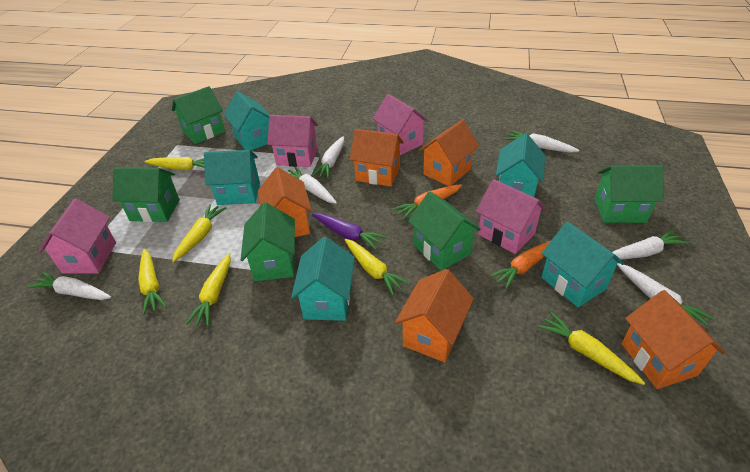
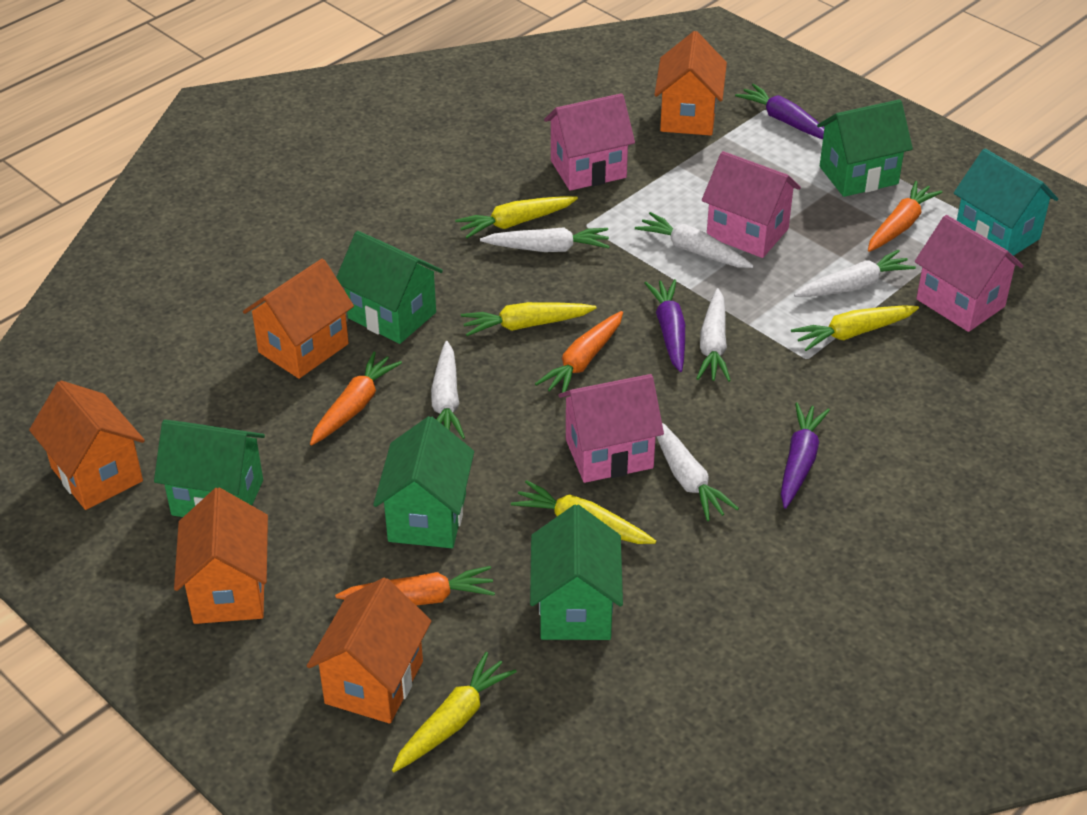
orange carrot: [392,184,462,220] [489,241,551,290] = 2 -> [310,352,402,446] [335,566,495,606] [535,311,623,393] [868,181,942,252] = 4
purple carrot: [312,214,387,250] = 1 -> [644,279,685,372] [735,84,824,139] [781,403,830,509] = 3
turquoise house: [204,150,260,205] [224,91,270,150] [291,237,355,321] [496,133,545,197] [541,222,624,307] = 5 -> [954,149,1058,256] = 1
yellow carrot: [138,249,167,315] [145,157,204,170] [172,204,226,262] [186,253,231,326] [344,239,410,295] [538,312,645,385] = 6 -> [392,652,517,772] [455,196,578,238] [461,302,597,336] [511,480,656,544] [791,305,919,351] = 5

